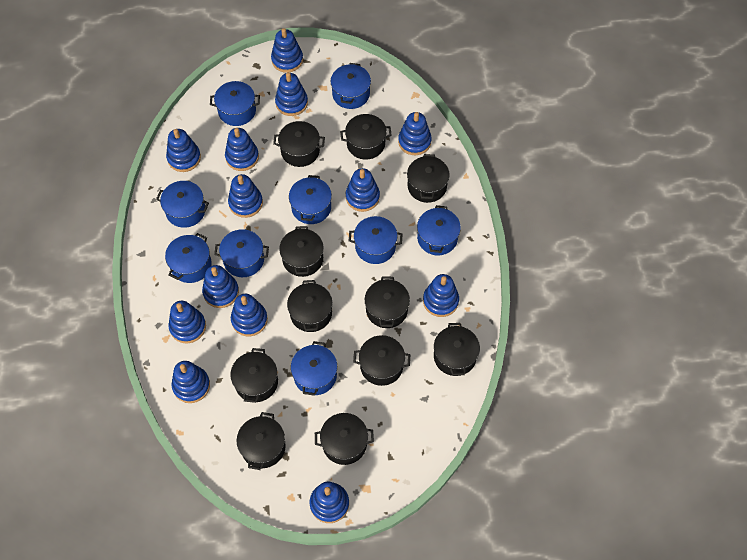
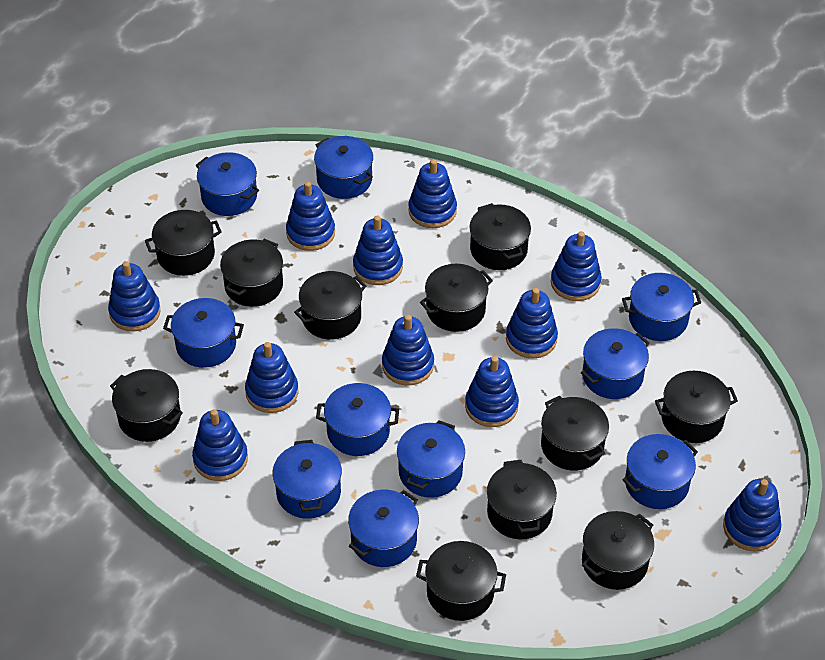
blue pot: [156,181,209,228] [165,233,212,283] [210,81,260,126] [214,229,269,277] [289,175,332,224] [291,341,337,396] [330,63,371,109] [349,216,402,264] [417,205,461,255] = 9 -> [163,298,244,368] [196,152,259,216] [273,440,342,519] [314,136,373,199] [316,383,399,456] [348,490,419,567] [397,420,465,498] [581,328,650,399] [622,273,701,341] [623,434,698,509] = 10
blue stacking toy: [166,129,201,172] [168,301,206,344] [172,361,210,403] [202,265,239,308] [225,128,259,171] [228,174,263,218] [231,294,268,336] [271,28,303,73] [275,72,308,116] [310,482,349,523] [346,168,380,212] [398,112,432,155] [423,274,459,317] = 13 -> [108,261,161,332] [192,409,248,481] [245,342,298,413] [286,181,335,251] [353,216,403,285] [382,315,434,385] [408,159,457,228] [465,356,519,427] [506,288,558,359] [551,231,602,301] [723,479,782,551] = 11

